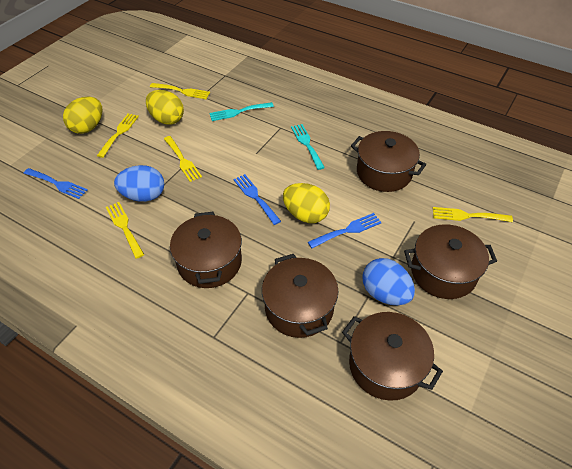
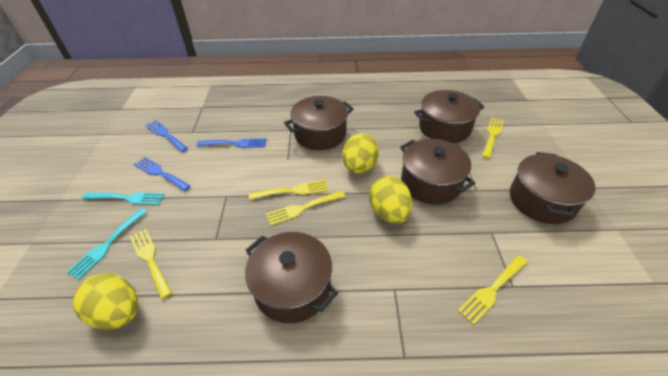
blue egg: [114,165,164,202] [362,258,415,305] = 2 -> none = 0

